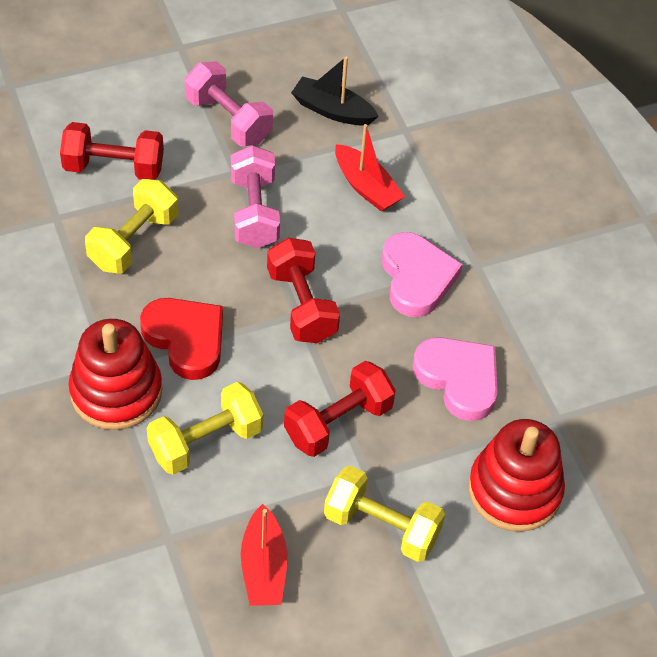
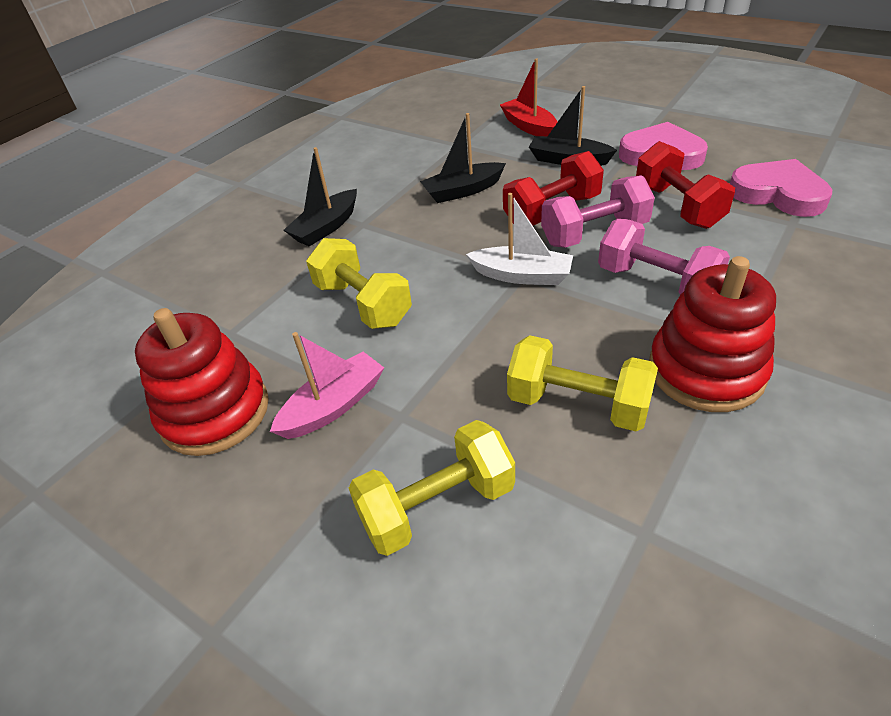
black boat: [291,56,379,125] = 1 -> [284,147,357,246] [420,113,506,203] [529,86,617,166] = 3
pink boat: none = 0 -> [270,332,384,439] = 1
red boat: [241,504,287,606] [335,124,405,212] = 2 -> [500,58,557,136] = 1
red dumbbell: [60,122,164,180] [267,238,340,343] [284,361,396,457] = 3 -> [503,151,604,226] [636,141,735,229] = 2
red heart: [140,298,223,380] = 1 -> none = 0
white boat: none = 0 -> [466,193,573,285] = 1

